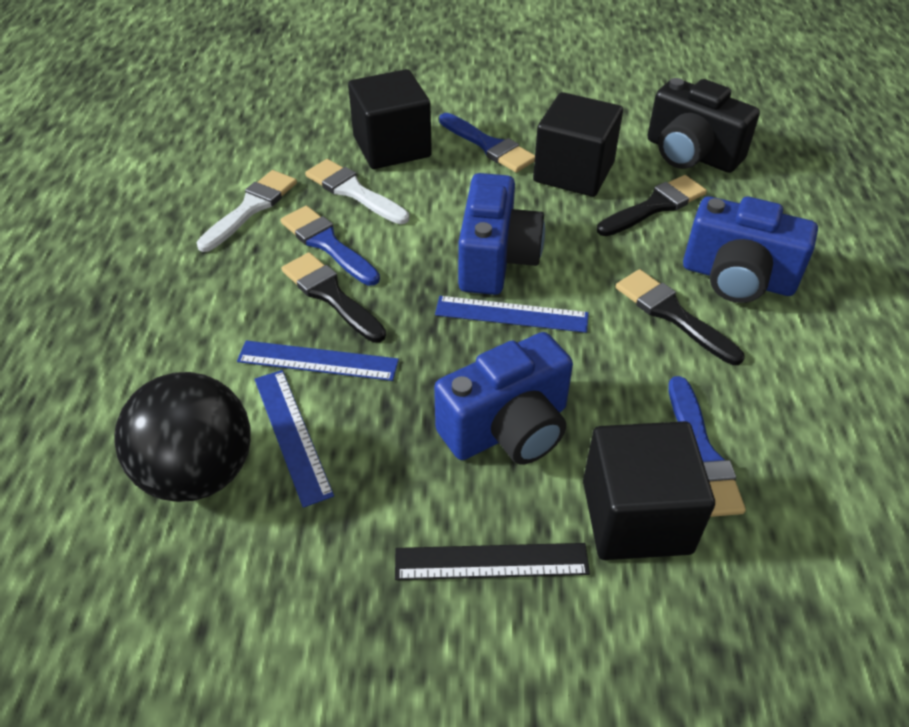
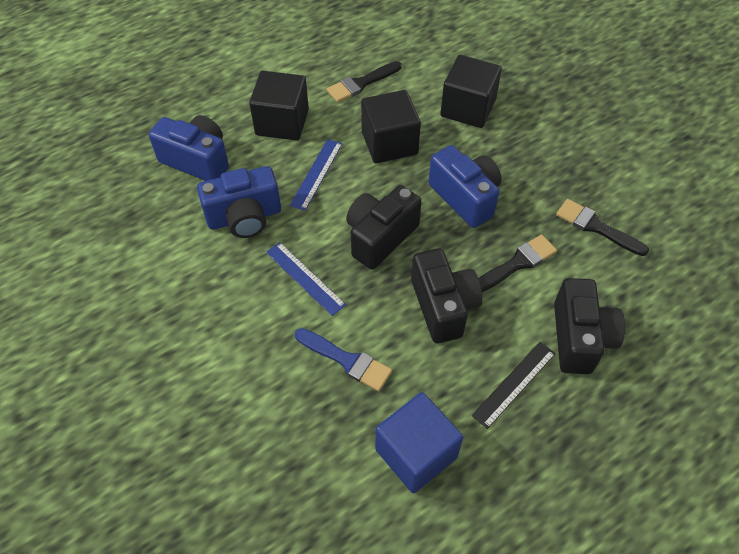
black ball: [114,372,251,502] = 1 -> none = 0
black camera: [648,78,760,173] = 1 -> [346,185,422,270] [411,248,483,343] [554,278,625,374] = 3
blue brush: [281,206,380,286] [439,113,535,173] [668,376,746,517] = 3 -> [295,328,392,391] = 1
blue cube: none = 0 -> [375,392,463,493] = 1
blue ruler: [237,340,399,381] [254,370,334,508] [435,296,589,333] = 3 -> [266,242,346,316] [290,139,342,211] = 2
white brush: [196,170,297,252] [305,159,409,224] = 2 -> none = 0

